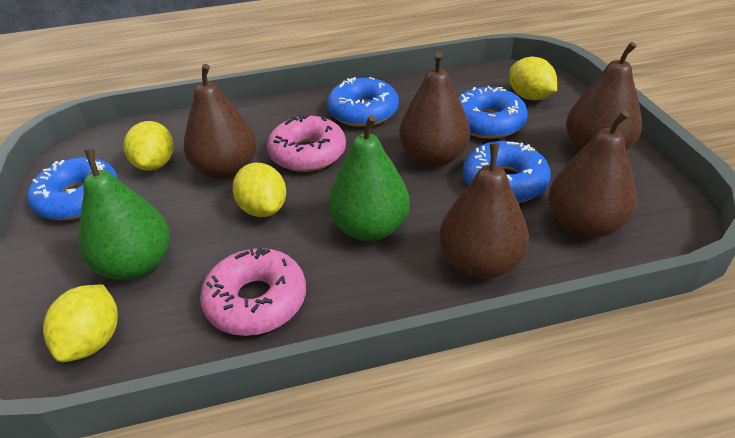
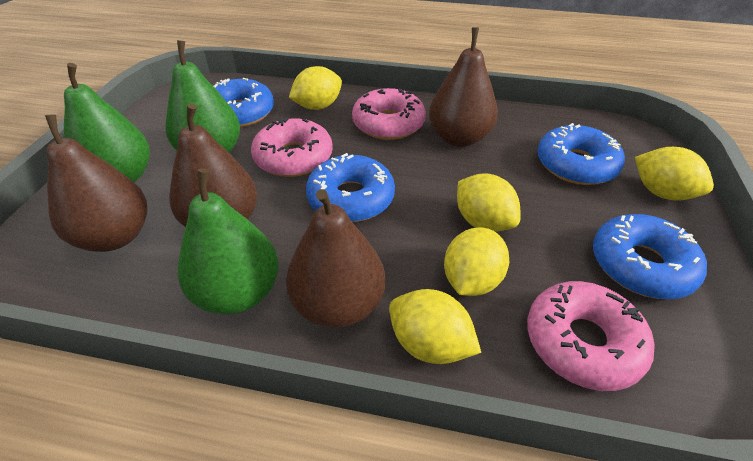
brown pear: [184,64,257,180] [399,52,470,167] [439,143,529,279] [548,110,637,238] [566,42,642,151] = 5 -> [45,115,147,252] [169,104,257,227] [286,189,385,328] [429,27,498,147] = 4
green pear: [78,149,170,280] [328,115,410,241] = 2 -> [64,63,150,183] [166,40,240,153] [178,169,279,315] = 3
pink donut: [200,247,306,336] [267,115,346,172] = 2 -> [251,118,333,177] [352,88,426,140] [527,281,654,391] = 3
yellow lemon: [43,285,118,362] [124,121,174,171] [232,162,286,217] [509,57,557,100] = 4 -> [289,66,342,110] [389,289,481,364] [444,227,509,296] [457,173,521,232] [635,147,714,201] = 5

